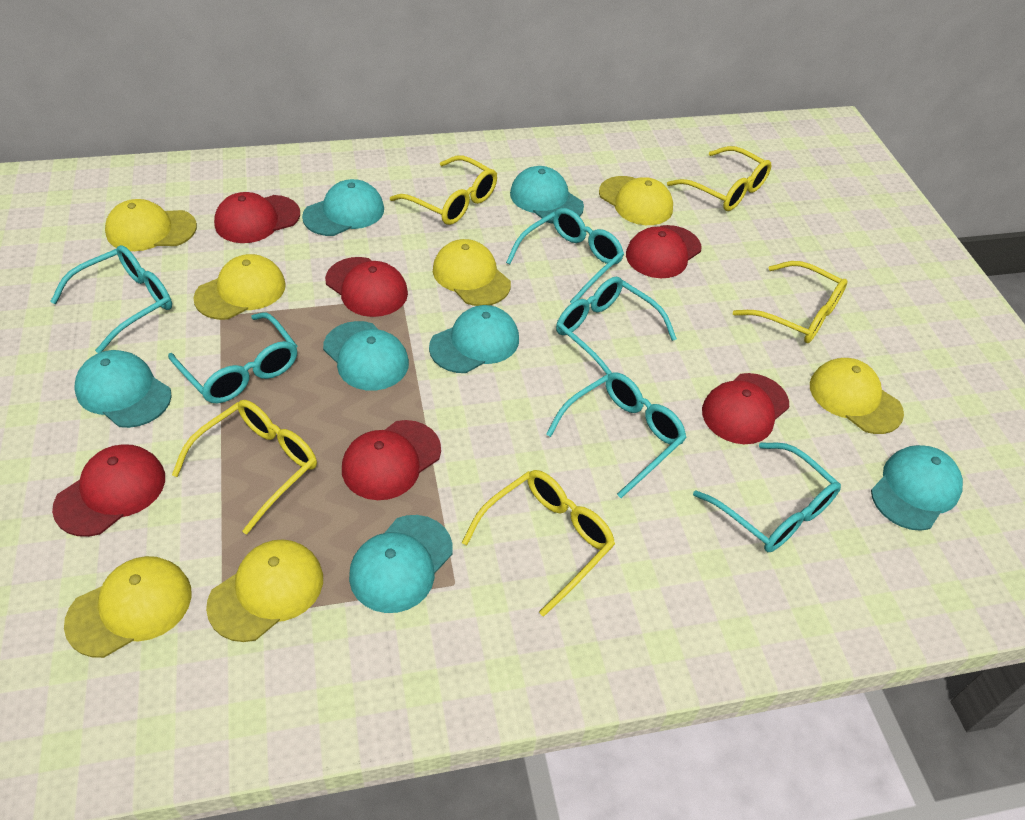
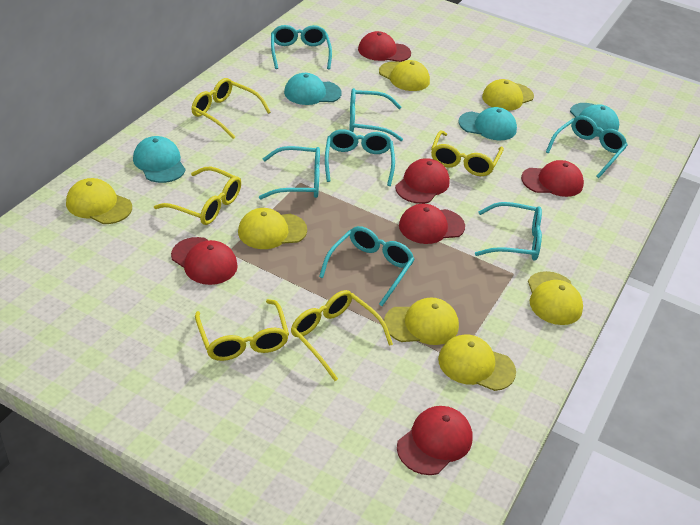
turquoise cap: [75,350,172,428] [302,179,384,236] [323,321,409,391] [349,515,453,613] [429,305,519,373] [510,166,584,224] [871,445,963,531] = 7 -> [133,136,186,183] [284,73,342,105] [459,107,517,140] [570,103,619,137] = 4
turquoise glasses: [50,245,172,353] [168,312,297,403] [506,208,624,303] [546,372,687,498] [556,277,677,375] [693,442,841,552] = 6 -> [259,146,320,199] [271,25,332,69] [319,226,415,306] [325,129,395,186] [349,88,403,141] [475,202,542,261] [546,116,628,178] = 7

